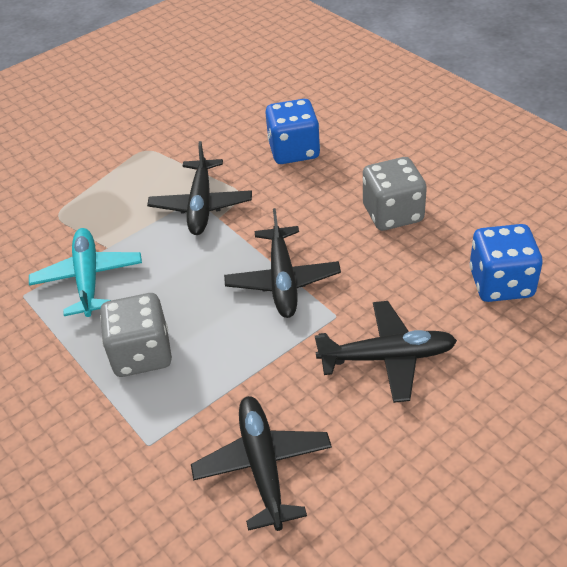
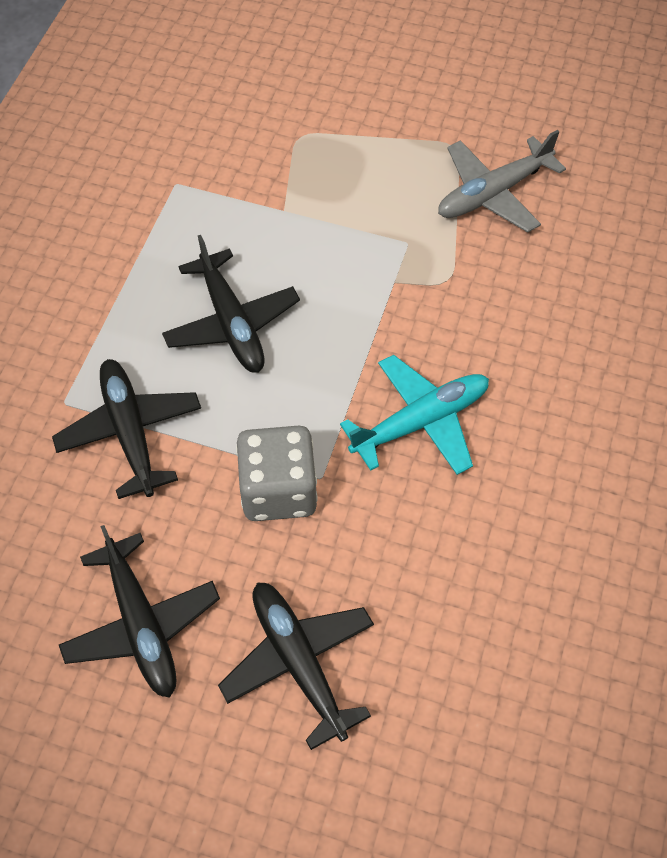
blue dice: [265,99,320,164] [469,224,543,302] = 2 -> none = 0
grey dice: [100,293,172,377] [363,157,427,231] = 2 -> [236,426,318,521] = 1
grey plane: none = 0 -> [438,130,566,233] = 1

